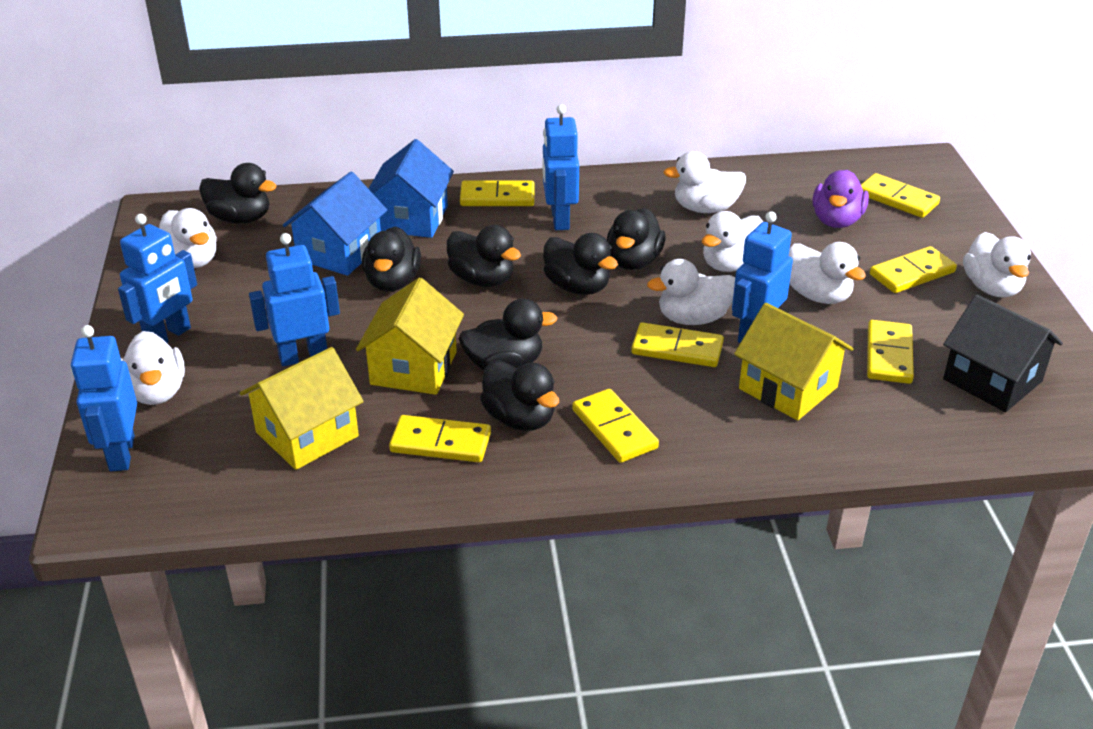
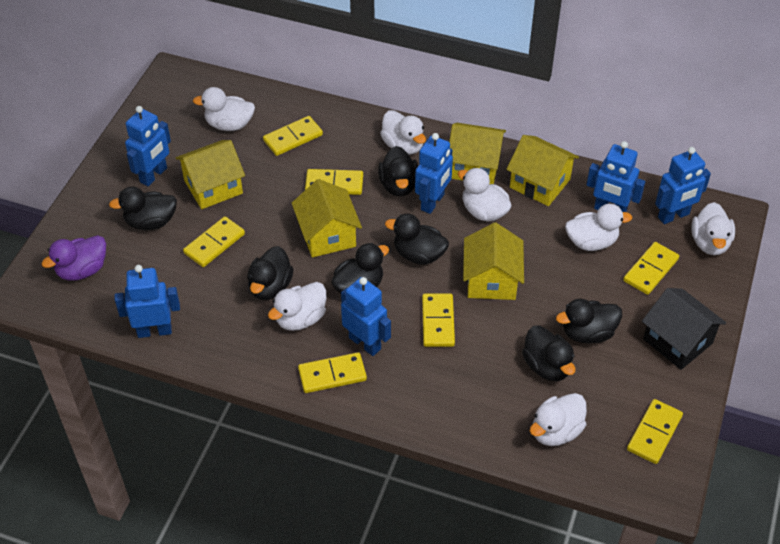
blue house: [283,172,387,276] [368,139,454,238] = 2 -> none = 0
blue robot: [71,325,137,471] [118,214,197,343] [249,233,340,366] [542,104,579,230] [732,211,793,343] = 5 -> [115,265,180,338] [125,106,171,186] [341,277,391,356] [415,133,453,214] [586,141,645,212] [655,147,711,224] = 6
yellow house: [240,347,364,470] [356,278,464,395] [734,303,853,420] = 3 -> [176,140,245,209] [292,179,362,257] [449,123,506,184] [463,222,524,300] [506,135,579,206] = 5

